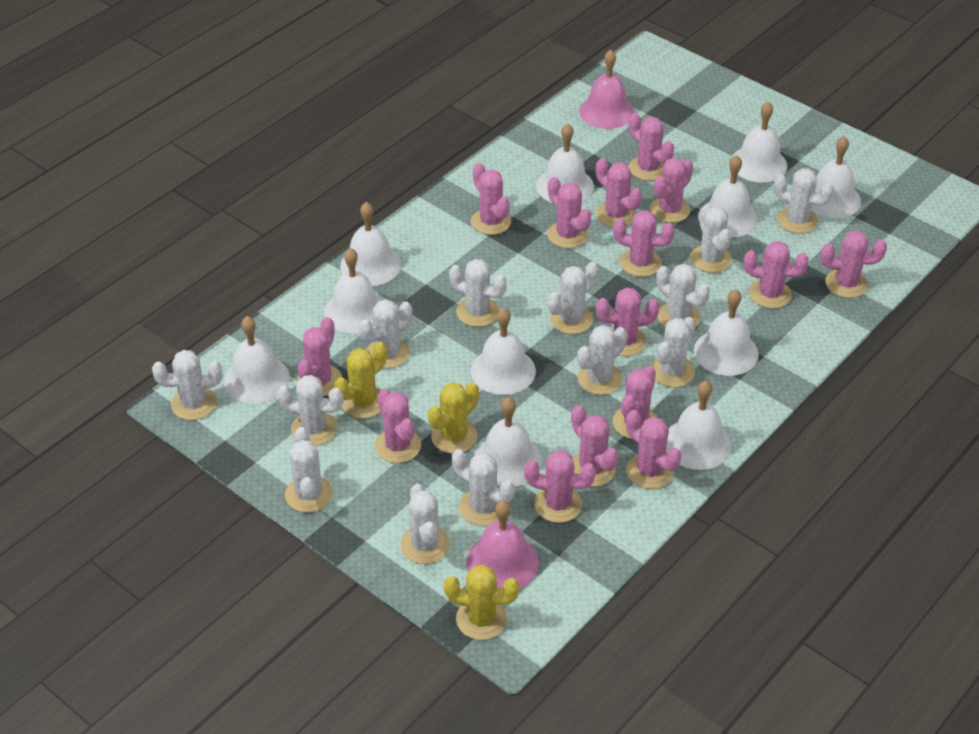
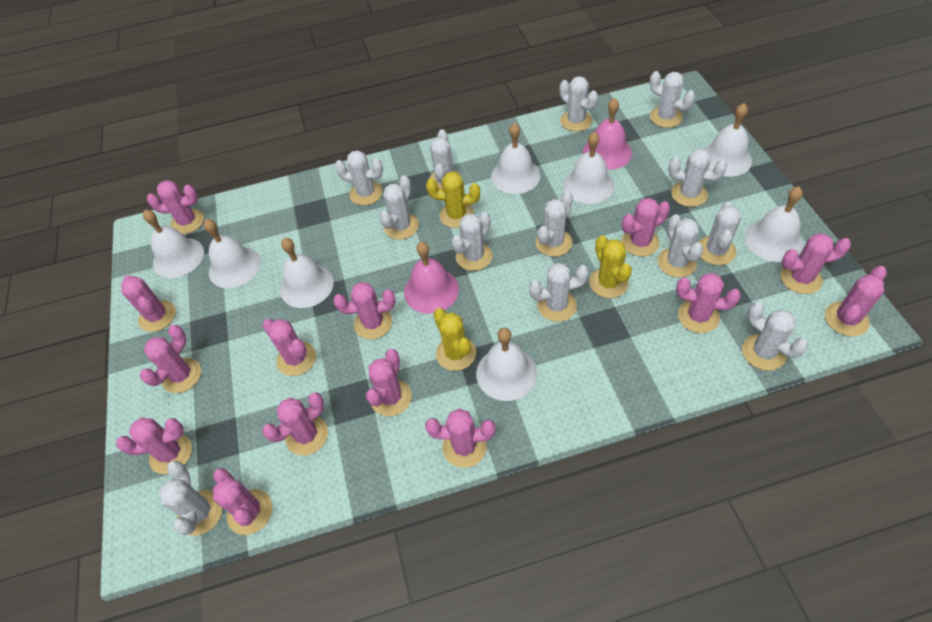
pink cactus: [297,317,342,396] [375,389,421,463] [471,163,511,235] [524,450,596,523] [547,177,591,248] [571,405,619,487] [596,158,642,227] [596,287,660,356] [613,210,675,277] [613,366,657,439] [626,410,682,489] [629,113,674,181] [650,158,693,223] [744,241,809,309] [821,231,887,298] = 15 -> [116,417,192,474] [121,275,176,332] [140,325,201,393] [147,180,204,234] [213,468,272,535] [262,319,316,376] [262,392,328,456] [333,282,396,339] [366,349,412,416] [425,409,495,468] [622,198,670,257] [676,273,741,333] [781,233,851,294] [825,266,887,336] = 14
white bell: [224,316,290,404] [324,248,383,333] [340,202,401,286] [471,308,536,395] [474,397,542,486] [536,123,594,203] [666,381,731,470] [694,289,759,376] [698,155,758,238] [730,102,787,183] [811,136,861,218] = 11 -> [143,210,204,278] [203,219,261,288] [280,238,334,308] [476,328,537,401] [491,123,541,194] [563,132,614,204] [704,103,752,177] [745,186,803,262] = 8

